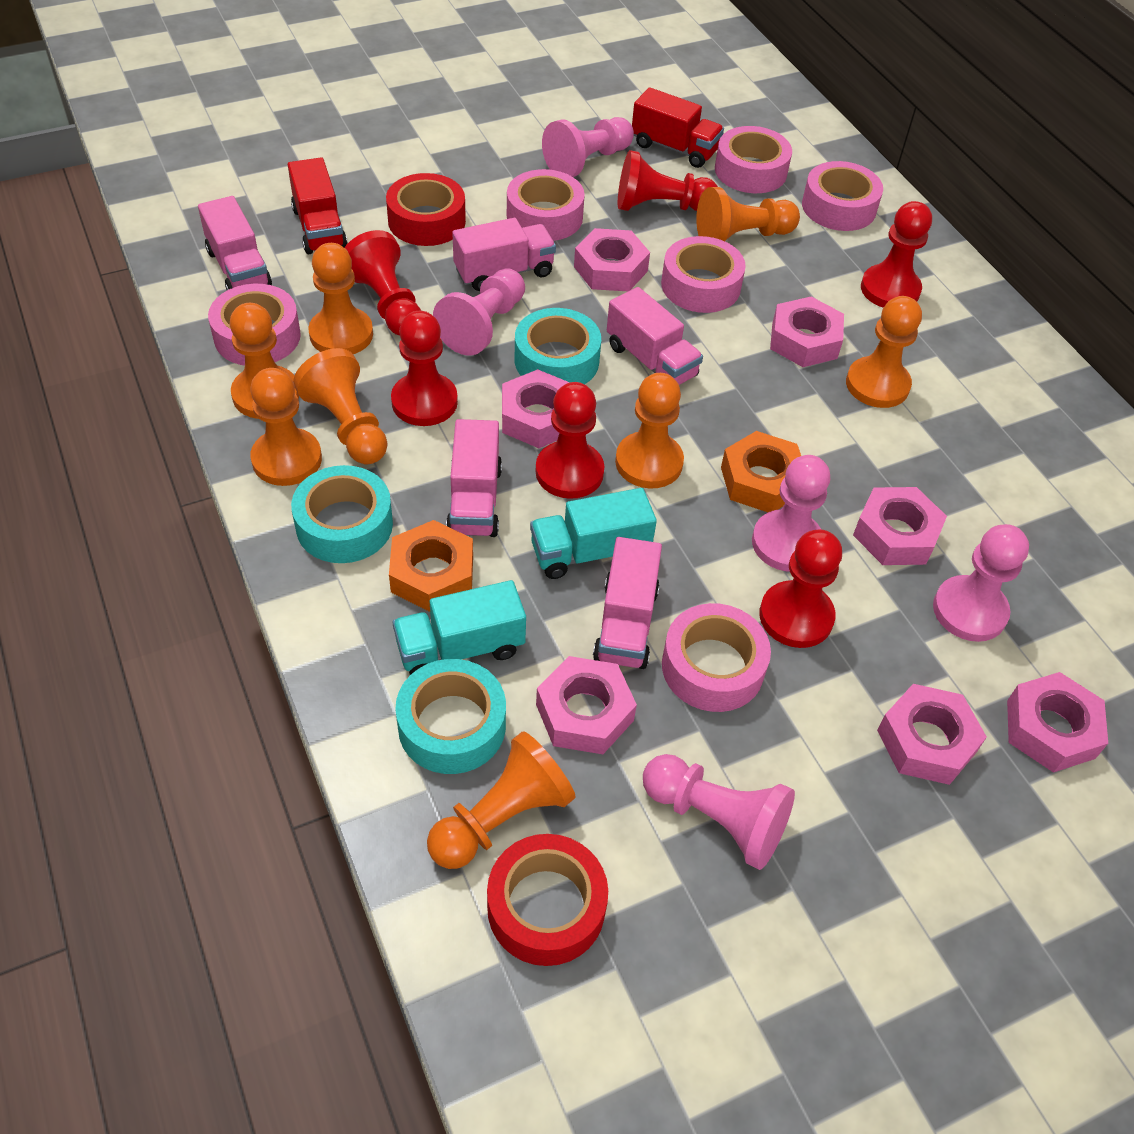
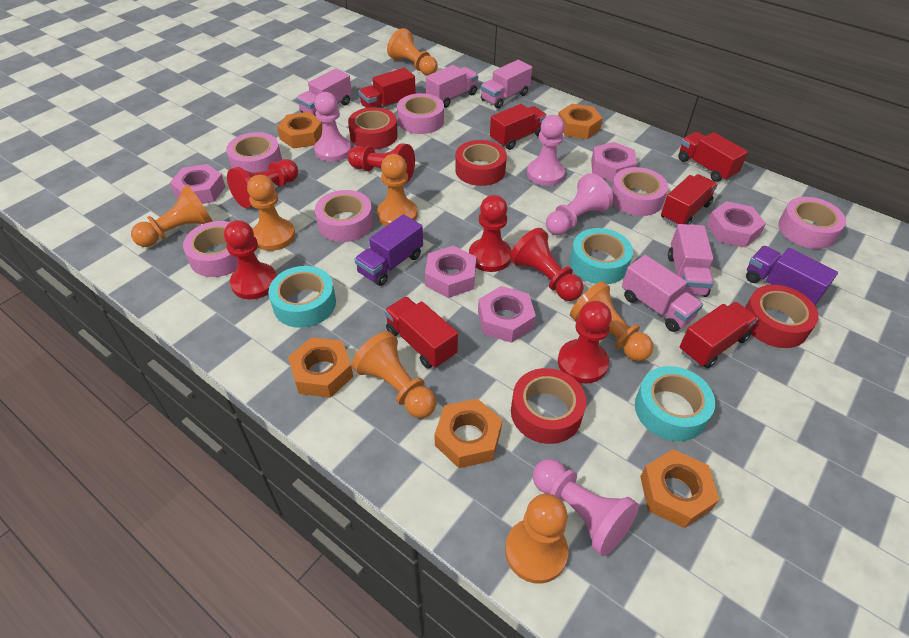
orange nut: [389,520,473,612] [721,431,801,512] = 2 -> [277,112,322,149] [288,337,353,398] [434,399,502,468] [558,104,603,139] [640,449,719,528] = 5
orange pawn: [230,303,299,419] [250,368,322,486] [293,348,387,465] [308,243,373,354] [427,731,576,869] [615,373,684,489] [696,187,800,241] [846,296,922,408] = 8 -> [131,185,213,247] [247,175,295,251] [352,331,436,418] [377,154,418,226] [387,28,438,76] [505,494,568,584] [570,281,653,361] = 7
pink nut: [502,369,570,448] [536,656,637,754] [574,228,650,291] [770,297,844,367] [853,487,947,565] [877,684,987,785] [1007,672,1108,773] = 7 -> [170,164,225,204] [425,246,476,298] [478,286,536,343] [591,142,637,182] [706,201,766,247] = 5
pink pawn: [433,268,525,356] [542,117,634,177] [643,754,795,870] [752,455,830,572] [933,524,1029,642] = 5 -> [314,92,351,162] [527,115,565,186] [533,459,639,556] [546,173,613,235] = 4
purple truck: none = 0 -> [354,214,423,286] [746,246,838,305] = 2
red tape: [386,173,466,246] [487,834,608,966] = 2 -> [348,107,398,149] [455,140,507,186] [511,368,586,444] [745,285,819,348] = 4
red truck: [288,157,347,254] [632,87,724,168] = 2 -> [359,68,416,108] [384,297,458,369] [490,104,547,150] [661,174,718,227] [678,132,748,182] [680,302,758,368] = 6
turquoise truck: [393,580,526,675] [530,488,657,579] = 2 -> none = 0

